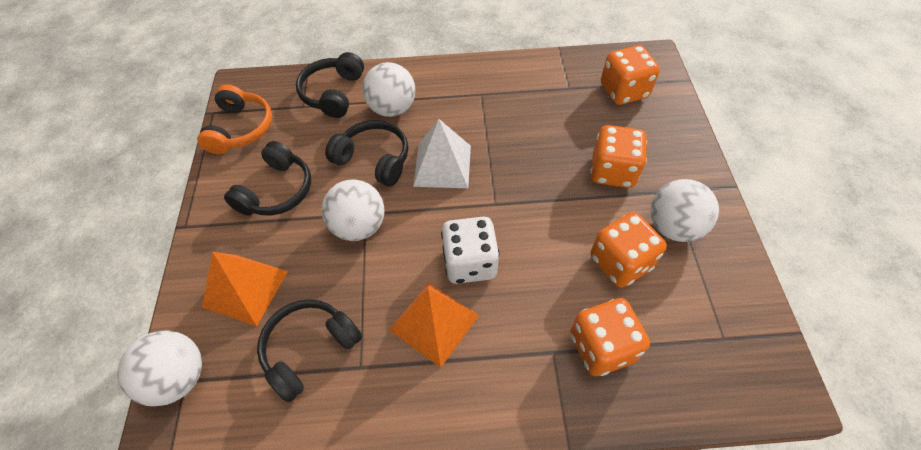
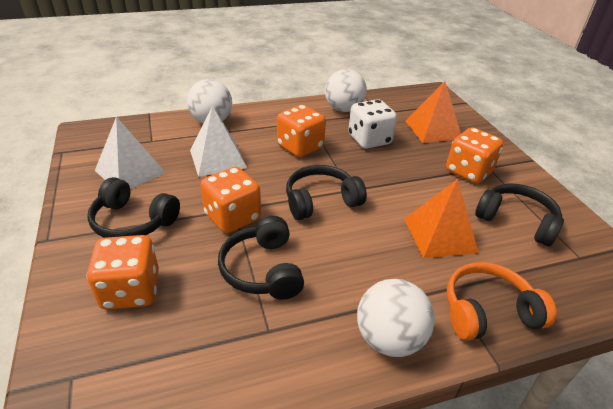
white ball: [117,331,202,407] [322,180,385,241] [362,62,416,117] [650,179,719,242] = 4 -> [187,79,232,123] [325,69,367,112] [357,279,435,357] = 3
white pyramid: [413,119,471,188] = 1 -> [95,117,166,189] [190,105,247,177] = 2

